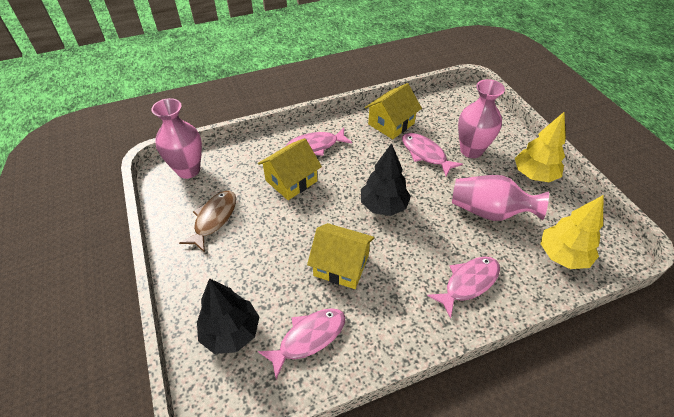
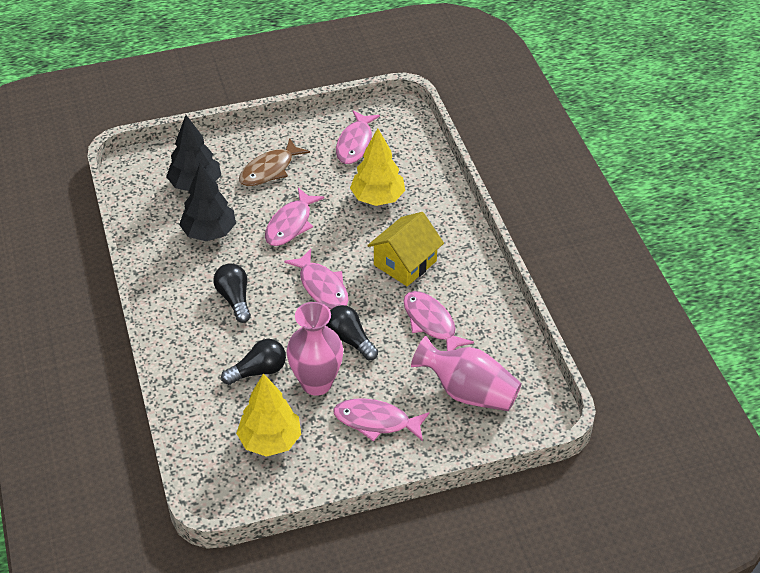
black light bulb: none = 0 -> [213,263,251,323] [221,339,286,385] [325,305,378,360] = 3
pink fish: [258,308,345,379] [285,128,352,156] [402,133,463,176] [427,256,500,319] = 4 -> [265,188,324,246] [284,249,348,309] [333,398,430,441] [336,110,380,164] [403,291,474,351] = 5
pink vase: [151,98,202,179] [452,175,549,221] [458,79,505,158] = 3 -> [287,302,343,396] [411,336,522,411] = 2
yellow house: [258,138,322,200] [307,223,375,289] [365,83,422,139] = 3 -> [367,212,444,286] = 1

